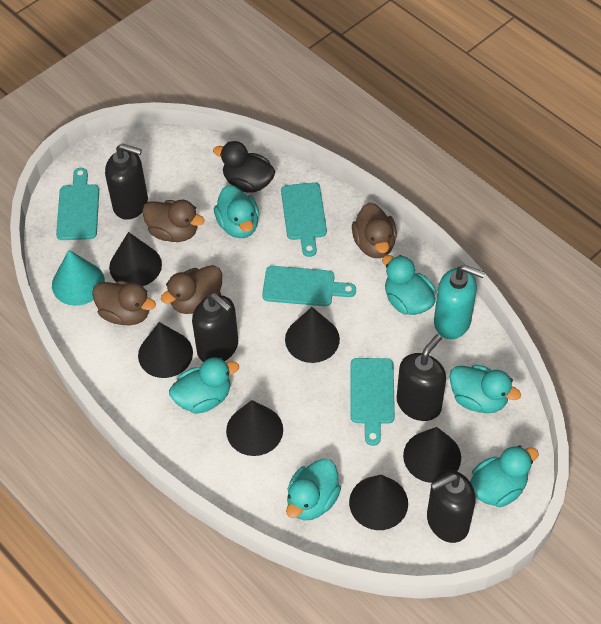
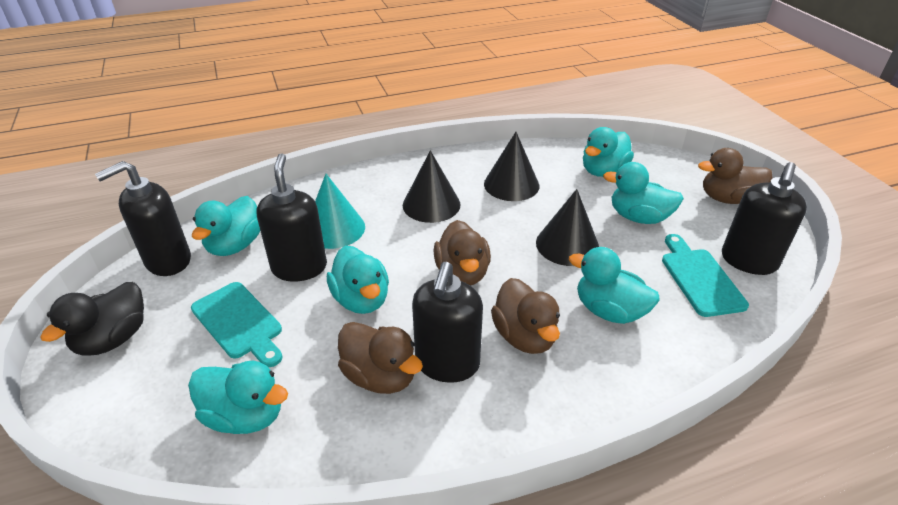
black cone: [109,232,162,286] [138,322,193,378] [226,400,283,456] [285,307,340,363] [349,475,408,530] [403,427,461,483] = 6 -> [403,150,460,223] [484,132,539,201] [536,189,599,266] = 3
turquoise cutting board: [56,168,99,240] [262,266,356,306] [281,182,327,257] [350,358,395,446] = 4 -> [191,282,282,367] [662,234,749,317] = 2
turquoise soap dispenser: [434,265,485,339] = 1 -> none = 0

